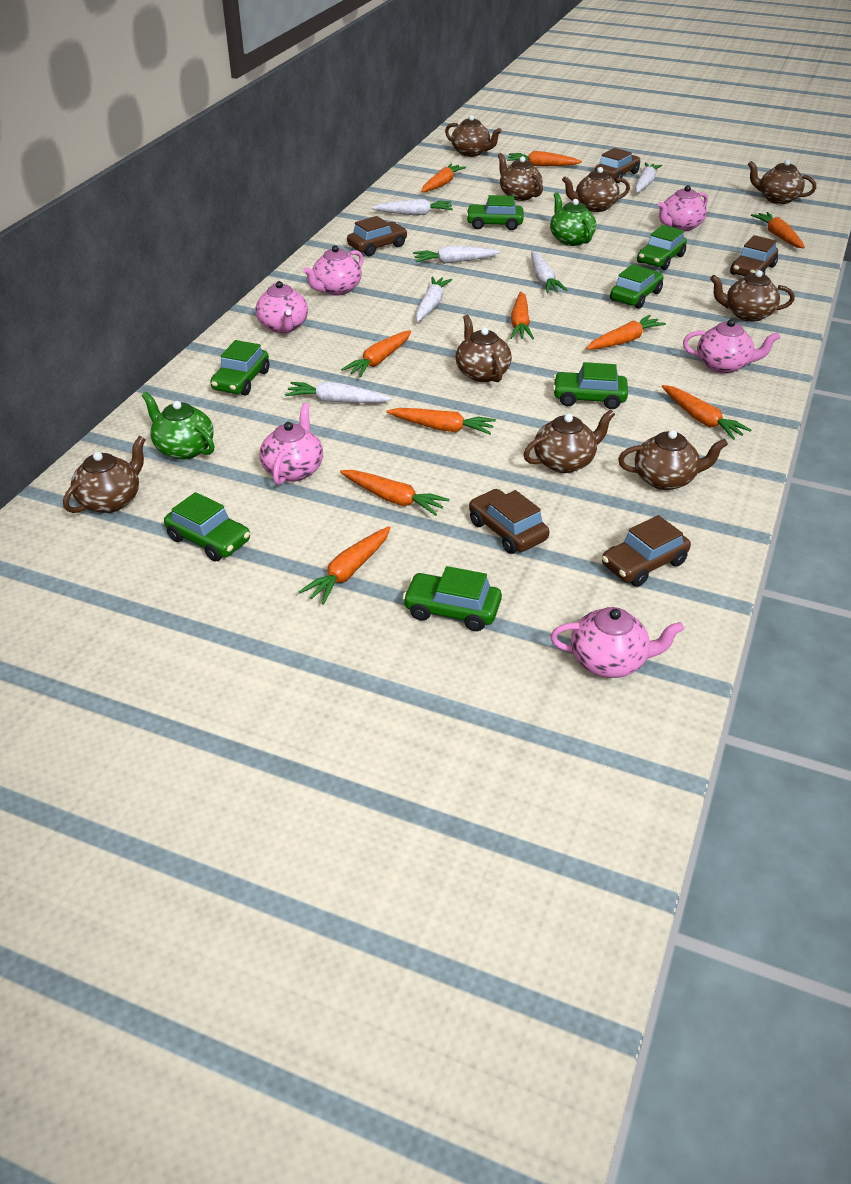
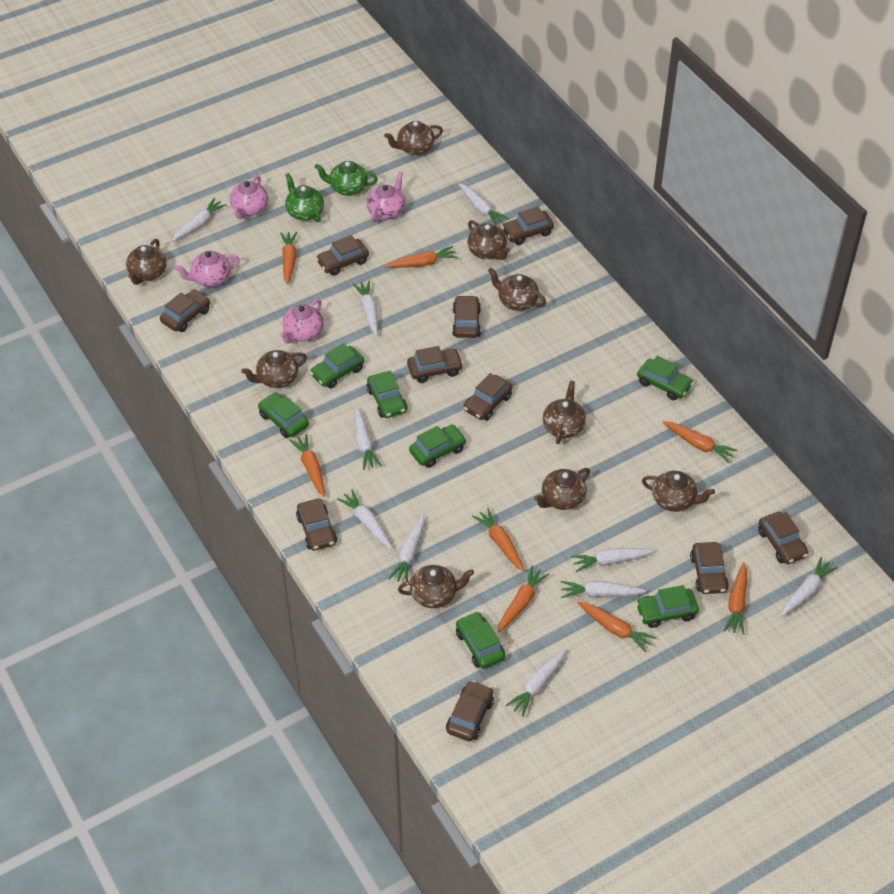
brown car: [347,216,407,256] [469,489,549,554] [595,148,640,183] [602,515,691,587] [730,235,778,276] = 5 -> [160,289,210,332] [296,499,337,551] [316,235,369,276] [407,346,463,383] [446,680,494,741] [452,295,481,338] [464,373,512,421] [502,206,554,245] [690,542,729,594] [758,512,808,564] = 10
orange carrot: [299,526,391,605] [340,470,449,516] [341,330,411,377] [386,408,496,435] [421,164,466,192] [507,151,582,166] [510,292,534,339] [586,315,666,350] [662,385,751,440] [751,212,805,248] = 10 -> [280,232,297,285] [289,434,325,497] [385,246,458,268] [472,508,525,572] [498,566,549,632] [577,602,656,652] [662,421,737,463] [724,562,747,635] = 8
pink teapot: [255,281,308,333] [260,403,323,485] [303,245,363,296] [550,607,684,678] [658,185,708,232] [683,319,780,374] = 6 -> [175,251,240,287] [230,175,268,219] [280,299,324,343] [367,171,405,222] = 4
white carrot: [285,382,392,403] [372,199,453,215] [413,246,501,264] [416,276,452,322] [531,251,568,293] [635,163,662,193] = 6 -> [172,198,227,242] [337,489,392,549] [353,281,378,336] [355,407,382,470] [388,515,425,582] [458,183,509,226] [506,649,566,717] [561,581,647,598] [571,548,655,572] [781,557,838,617] = 10

